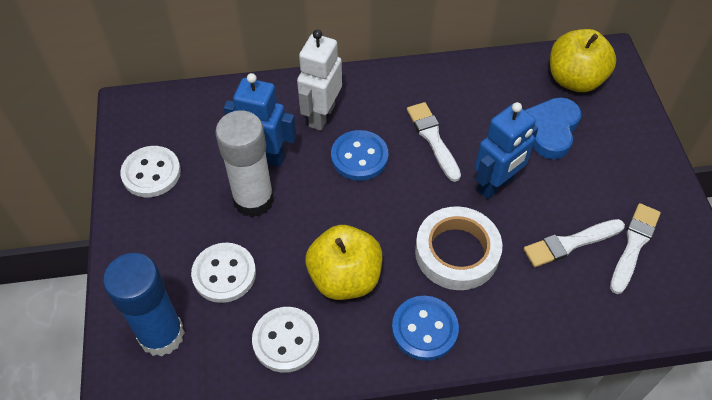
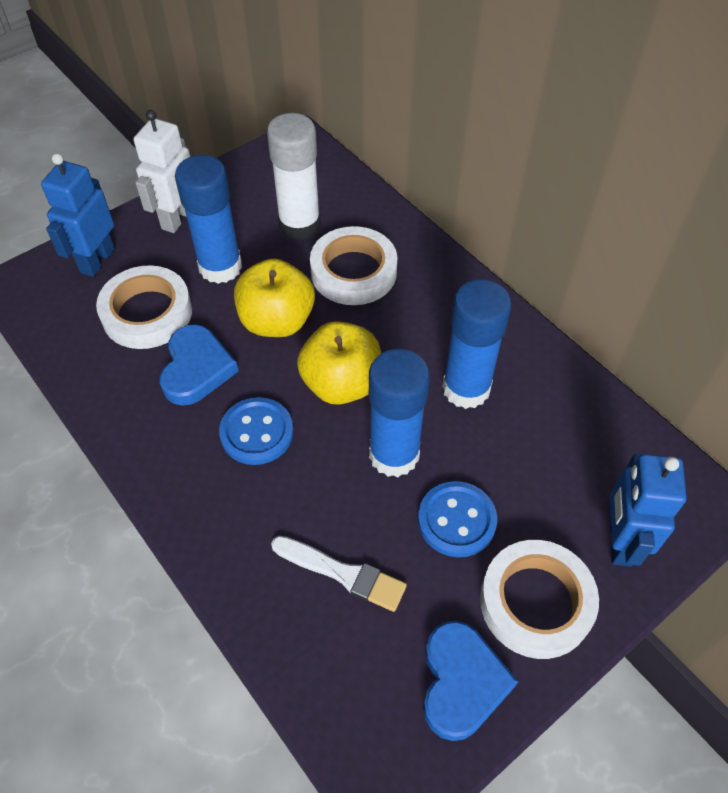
blue glue stick: [103,253,185,357] = 1 -> [175,155,242,284] [369,349,430,477] [442,279,511,409] = 3
blue heart: [525,97,581,159] = 1 -> [160,324,239,406] [423,621,518,741] = 2
white brush: [407,102,461,182] [524,219,625,267] [610,203,661,294] = 3 -> [271,536,407,612] = 1
white button: [120,146,181,197] [191,243,256,303] [252,307,319,373] = 3 -> none = 0
white tape: [415,206,502,290] = 1 -> [96,265,192,349] [310,226,397,305] [480,540,599,659] = 3

